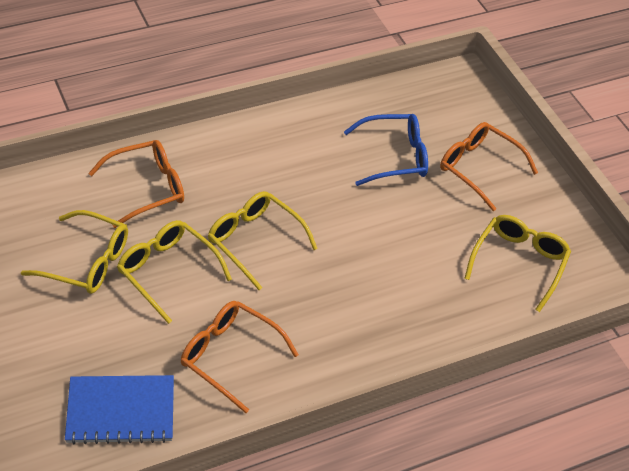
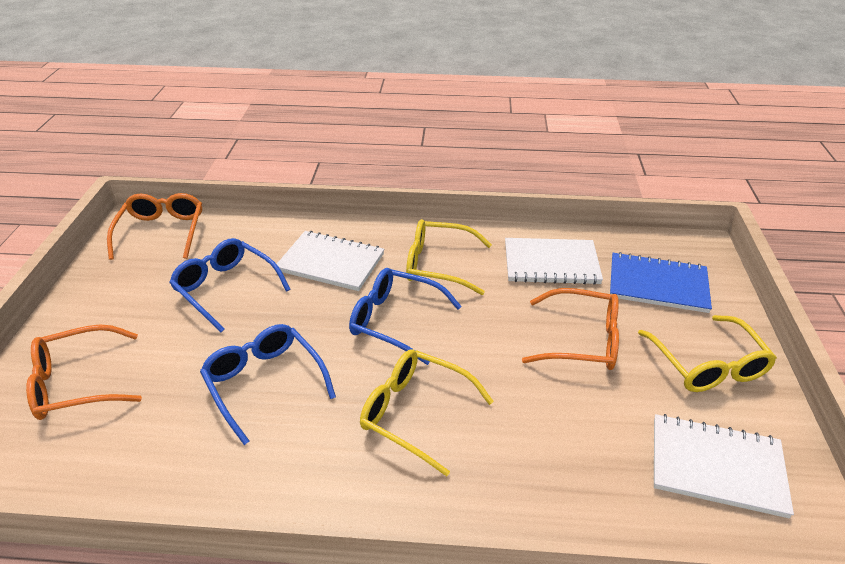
blue glasses: [344,114,428,186] = 1 -> [169,238,290,332] [200,324,336,445] [349,268,462,365] = 3
white notebook: none = 0 -> [277,231,384,291] [505,238,603,285] [654,414,794,518] = 3
yellow glasses: [21,210,128,294] [117,220,232,324] [208,191,318,290] [464,215,571,312] = 4 -> [360,349,494,476] [406,219,492,295] [638,315,777,392] = 3

